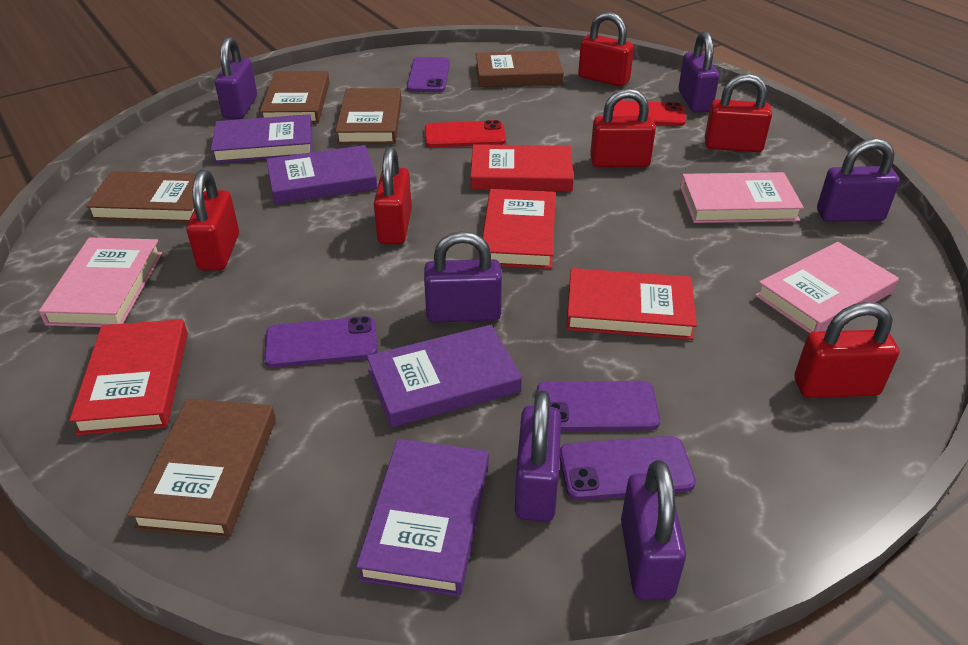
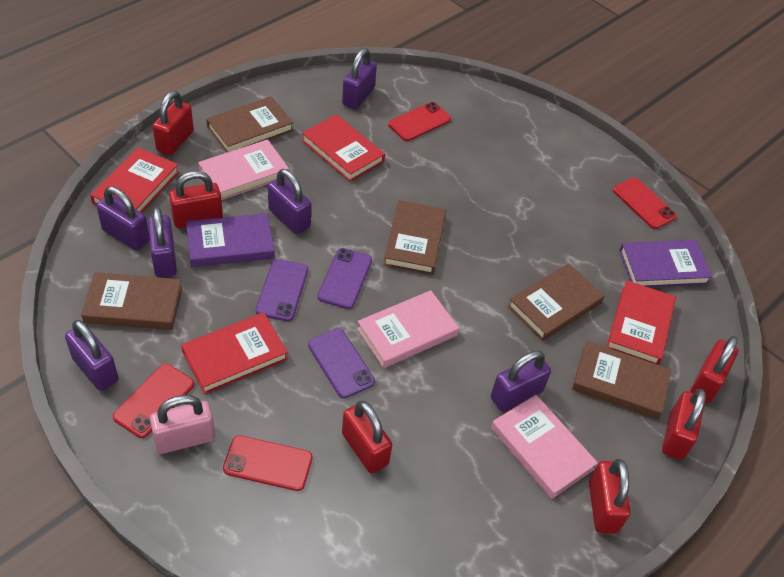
pink padlock: none = 0 -> [150,395,215,454] = 1
purple book: [211,114,312,163] [266,145,377,205] [356,439,489,596] [367,325,522,427] = 4 -> [186,213,275,267] [619,240,712,288] = 2
purple phone: [264,316,377,367] [407,57,450,92] [537,381,660,431] [560,436,696,500] = 4 -> [256,259,308,321] [308,328,375,398] [317,248,372,309] = 3
red phone: [425,120,506,147] [613,100,686,126] = 2 -> [113,364,194,438] [223,435,313,491] [388,102,451,141] [613,178,677,229] = 4

